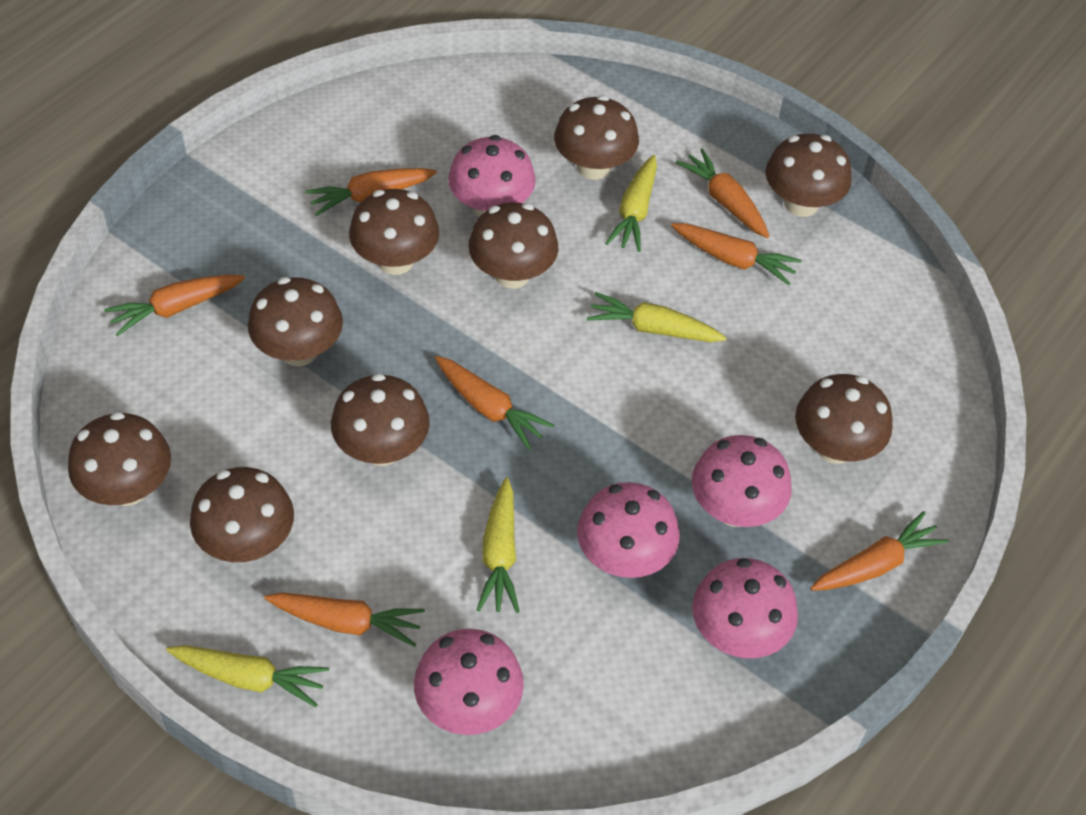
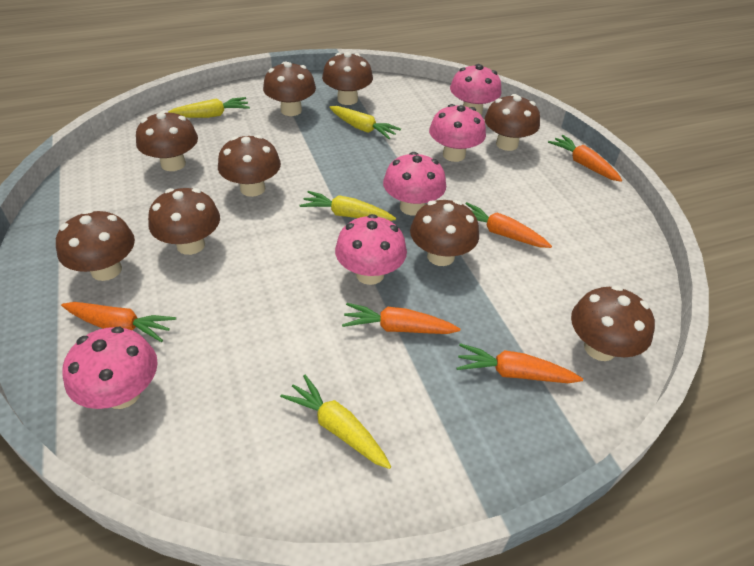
orange carrot: [104,275,245,336] [264,592,425,647] [305,168,437,216] [435,356,555,450] [671,223,802,285] [676,148,769,238] [810,511,949,591] = 7 -> [61,302,176,342] [342,303,460,334] [457,343,583,383] [465,202,552,248] [548,135,622,182] = 5

